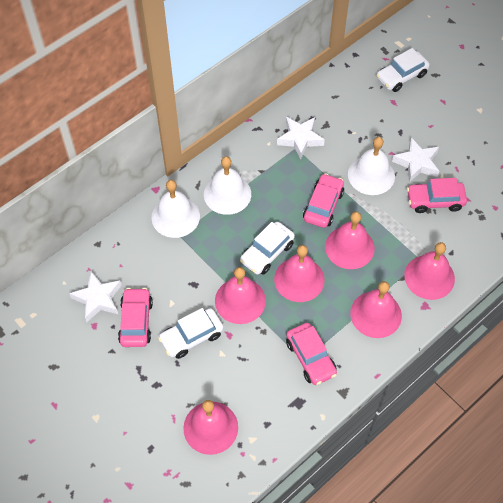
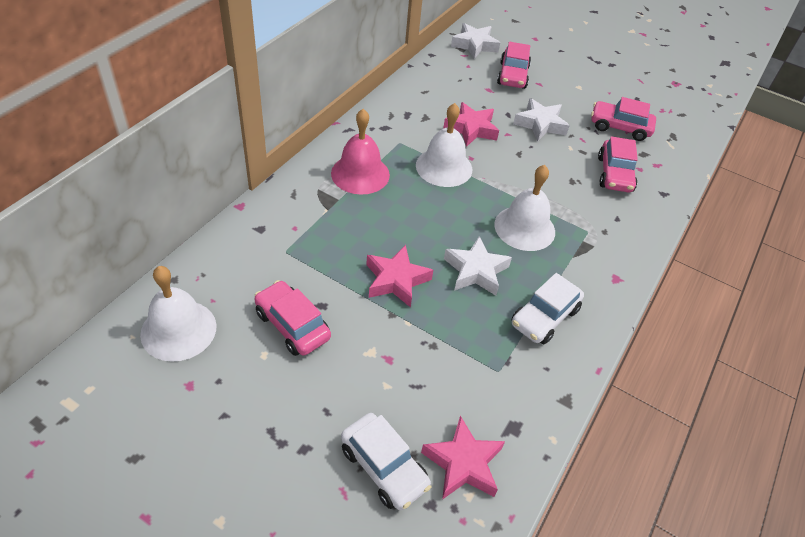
pink bell: [183,400,238,455] [215,267,266,324] [274,245,325,302] [325,212,375,269] [350,281,402,338] [404,242,455,300] = 6 -> [331,109,390,195] = 1
pink star: none = 0 -> [366,245,433,308] [421,416,505,500] [443,102,499,147] = 3
white car: [158,308,224,359] [240,222,295,275] [377,48,430,92] = 3 -> [341,413,431,510] [512,273,584,344] = 2

